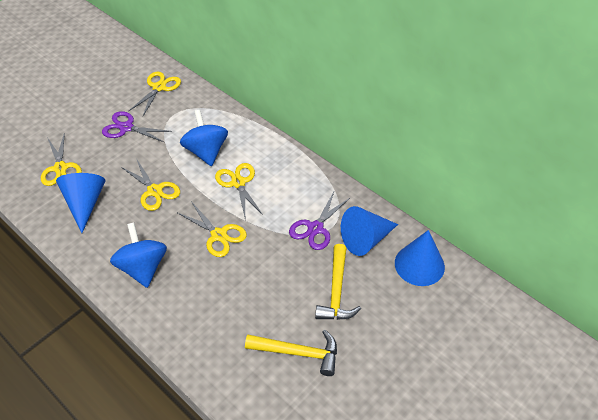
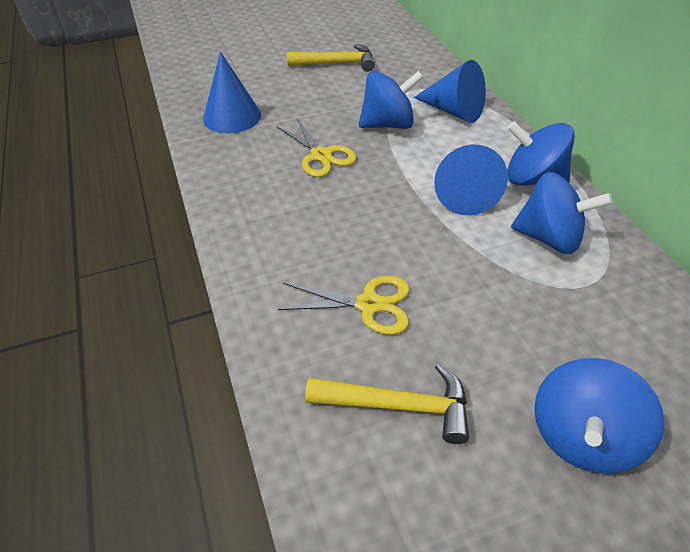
blue spinning top: [110,223,167,288] [180,110,228,166] = 2 -> [359,71,424,129] [507,121,575,186] [511,172,613,254] [534,358,664,474] = 4
purple scissors: [102,111,172,142] [289,192,350,250] = 2 -> none = 0
yellow scissors: [41,133,82,186] [121,158,180,211] [128,72,181,116] [178,203,247,257] [215,163,263,217] = 5 -> [277,118,357,177] [278,276,410,335] = 2

